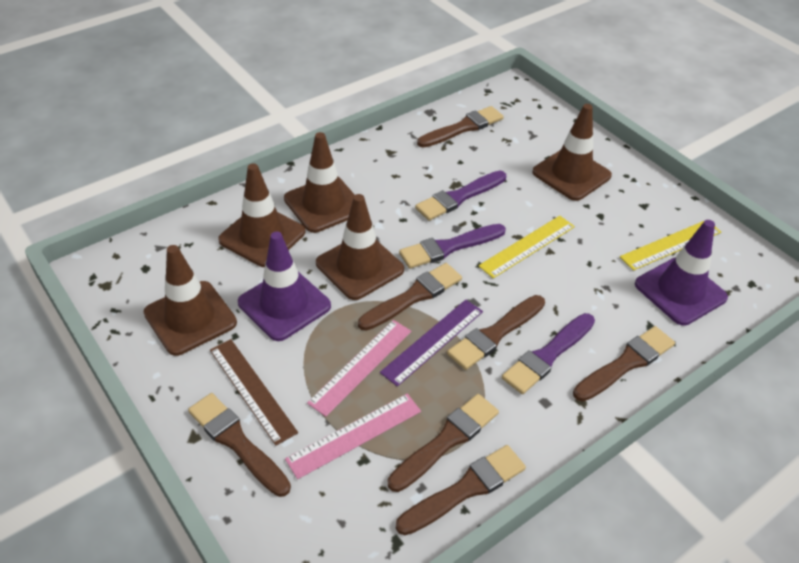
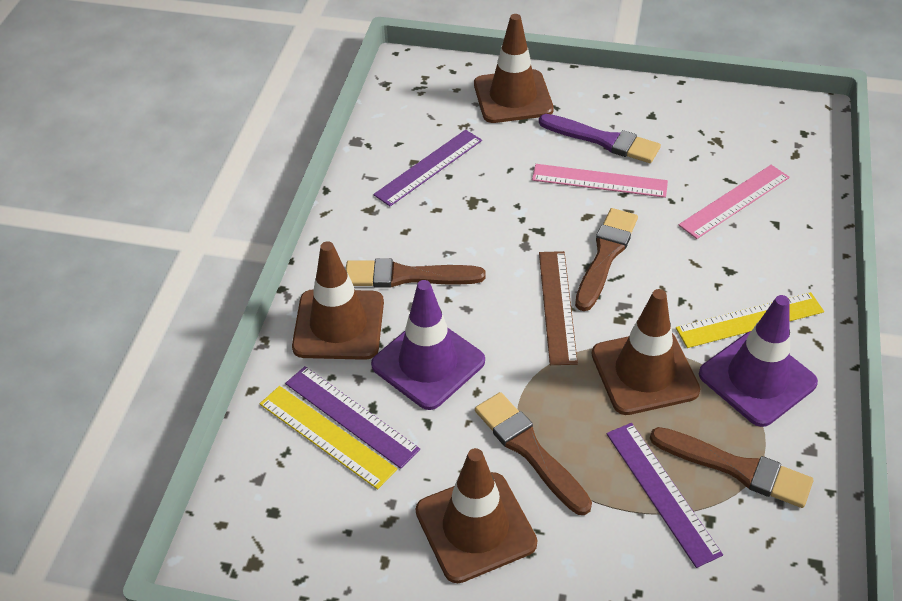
brown brush: [188,393,291,497] [358,263,462,331] [388,394,499,492] [396,445,526,535] [417,106,504,148] [447,295,545,370] [573,326,675,402] = 7 -> [346,258,485,288] [475,392,592,515] [575,208,638,311] [650,427,813,508] = 4
brown traffic cone: [144,245,237,356] [218,163,305,267] [284,132,355,233] [316,194,404,300] [532,104,612,201] = 5 -> [292,241,384,360] [416,448,537,583] [474,14,554,123] [592,289,700,415] = 4
purple brush: [399,224,506,269] [415,170,506,221] [502,313,595,394] = 3 -> [539,114,661,163] = 1
purple ruler: [380,300,483,387] = 1 -> [285,366,420,469] [373,130,482,206] [607,423,723,568] = 3

